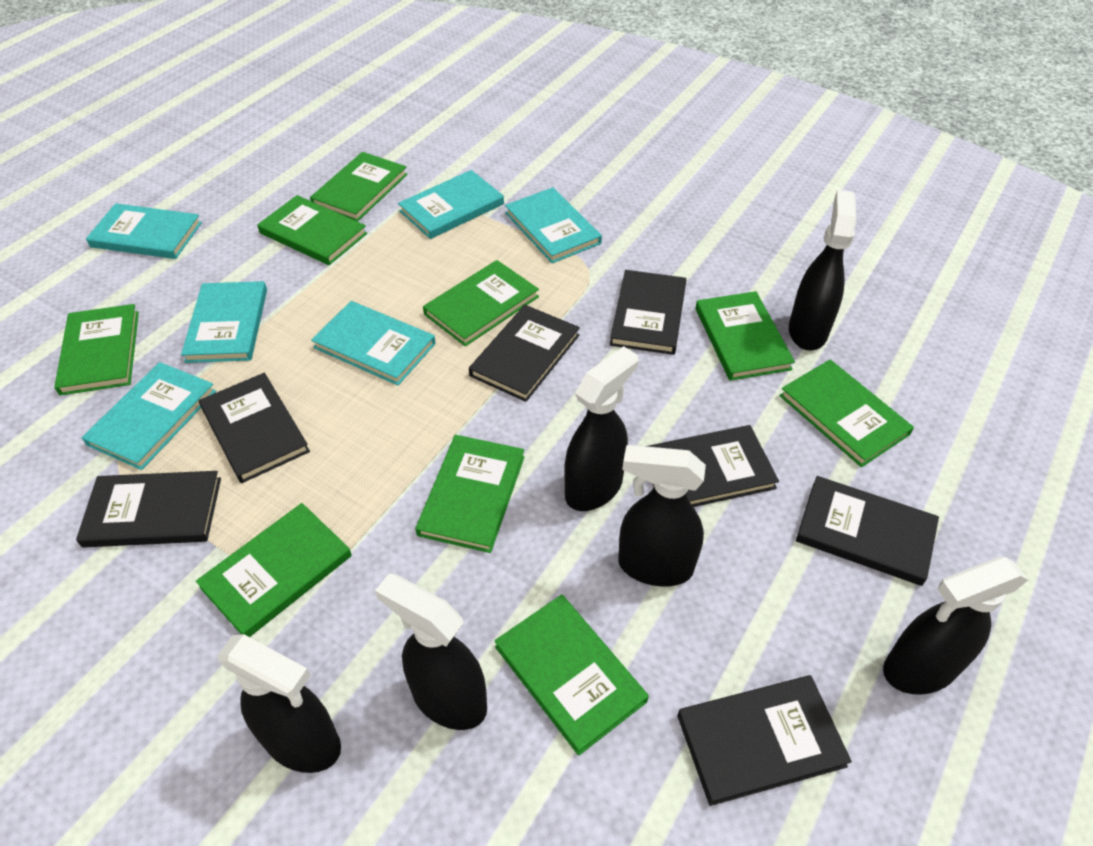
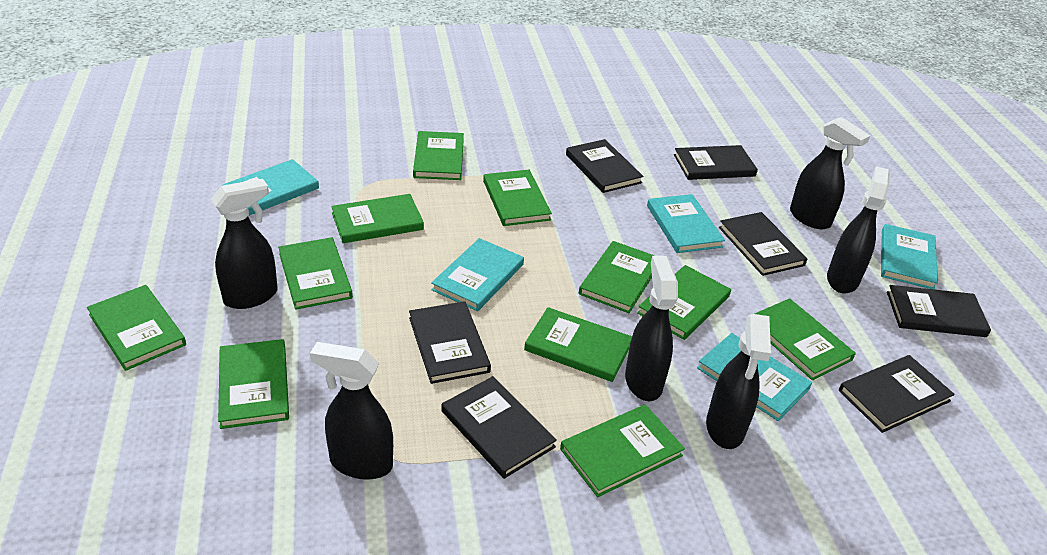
green book: [54,304,139,396] [196,503,352,637] [257,195,367,265] [310,152,408,222] [415,435,525,553] [423,260,539,346] [495,594,649,756] [695,291,795,381] [779,360,914,467] = 9 -> [87,285,186,371] [218,339,289,429] [278,237,353,310] [331,194,424,243] [413,131,464,180] [483,170,552,226] [524,307,632,382] [560,404,685,497] [579,241,655,313] [637,265,731,340] [755,298,856,380] = 11
turquoise book: [82,362,217,470] [86,203,202,259] [181,281,267,363] [311,301,436,385] [398,170,504,239] [505,187,602,263] = 6 -> [222,159,319,216] [431,238,524,311] [647,194,725,253] [697,333,812,421] [881,224,938,290] = 5

